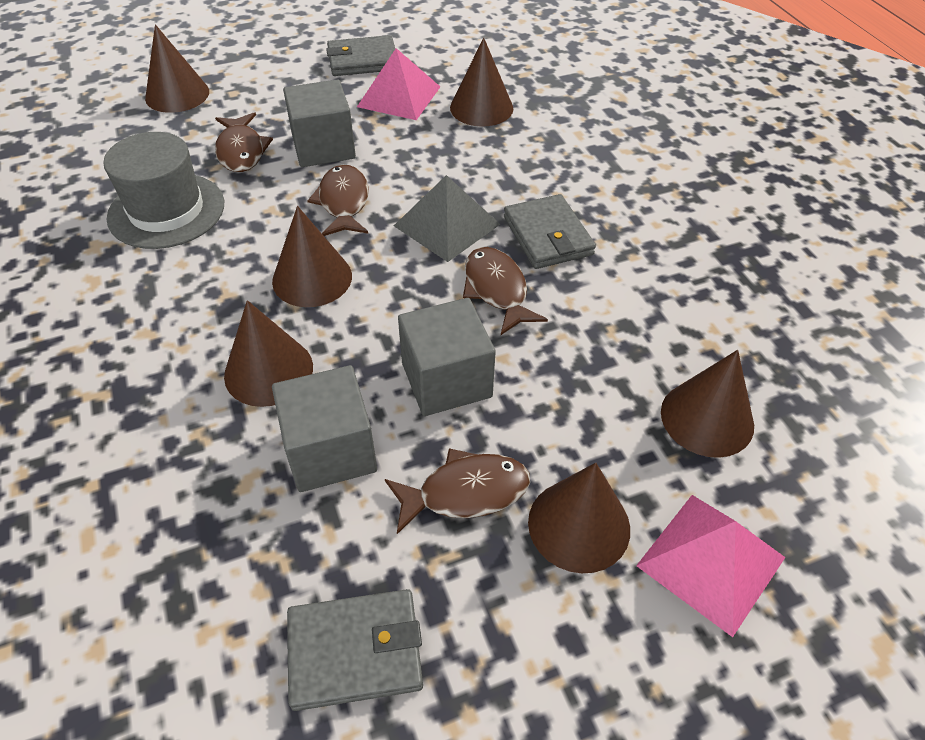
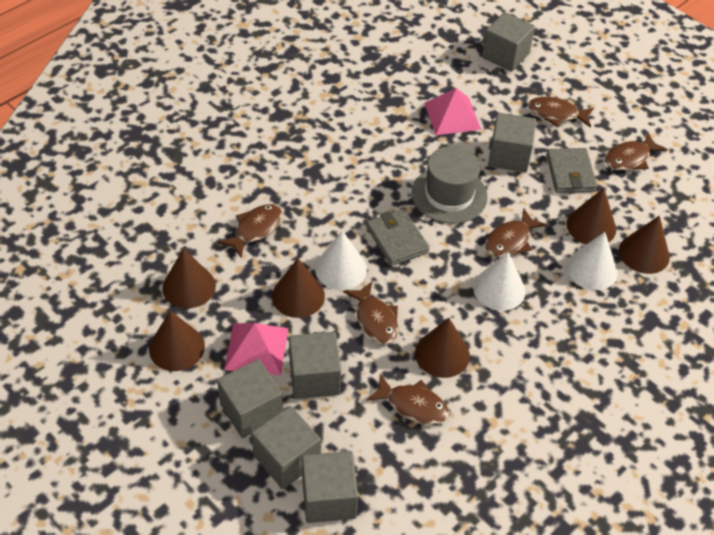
brown fish: [215,112,273,172] [307,165,369,236] [385,448,530,534] [463,247,548,335] = 4 -> [218,204,283,258] [343,281,399,344] [366,374,449,425] [485,209,547,258] [528,97,594,128] [605,133,667,170] = 6
grey cube: [272,365,377,492] [283,79,356,167] [398,298,496,416] = 3 -> [217,359,283,438] [252,406,321,489] [289,332,341,399] [302,451,358,523] [482,12,535,72] [488,113,536,172] = 6
grey pyramid: [394,175,500,262] = 1 -> none = 0
grey wallet: [287,589,423,711] [326,35,395,76] [504,194,596,269] = 3 -> [366,209,430,266] [546,148,597,193] = 2
white cone: none = 0 -> [315,231,367,290] [473,252,526,311] [566,232,618,290] = 3

